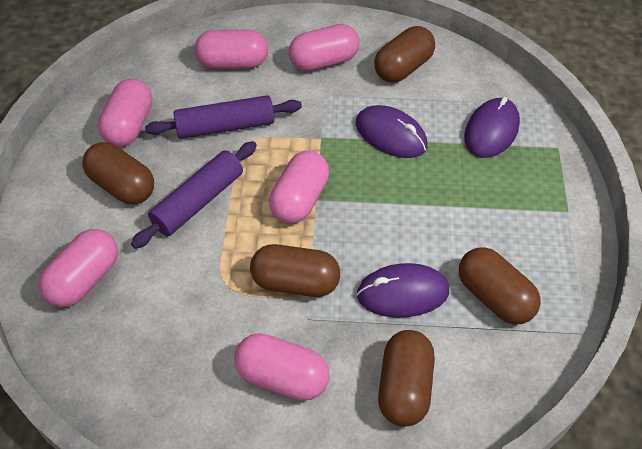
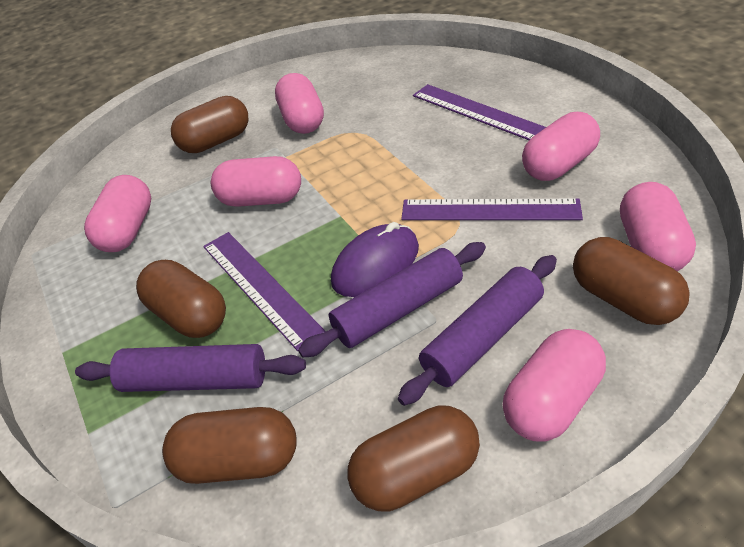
purple mouse: [356,105,428,158] [357,263,449,318] [464,97,520,158] = 3 -> [331,222,419,297] = 1
purple rolling pin: [131,141,257,249] [145,95,302,139] = 2 -> [75,344,306,392] [298,242,486,357] [398,255,557,406] = 3
purple ruler: none = 0 -> [203,232,326,351] [401,199,583,220] [413,84,546,140] = 3

